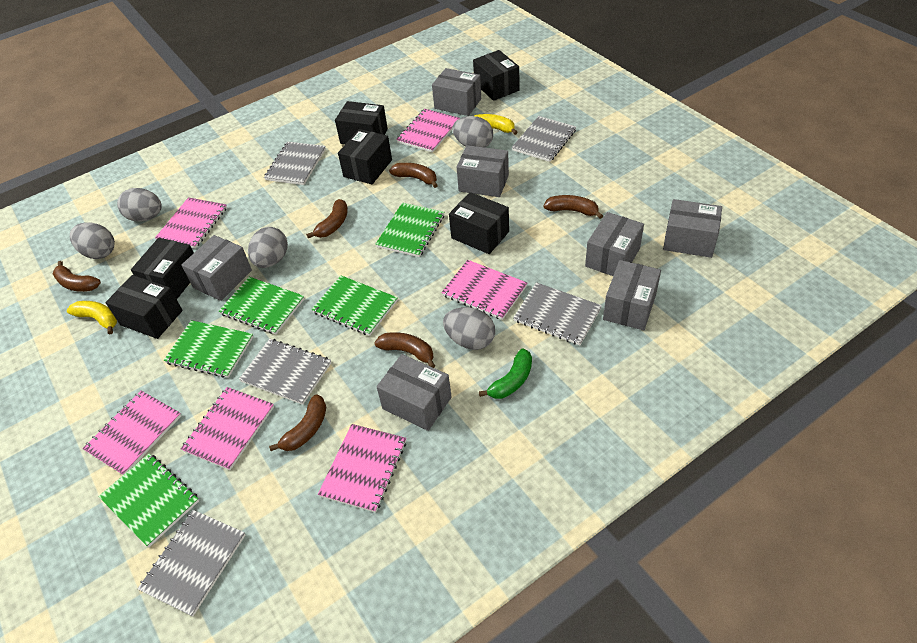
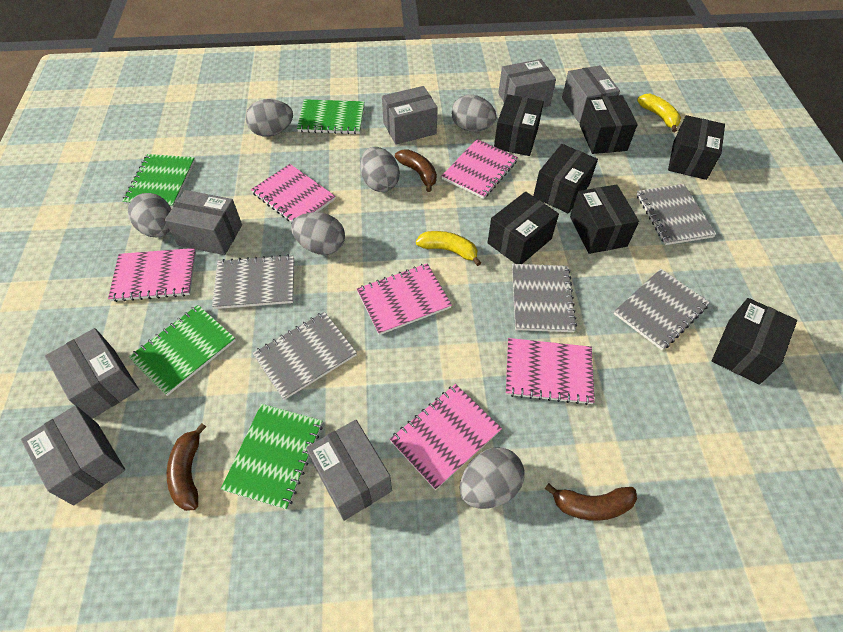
black box: [105,275,183,339] [131,238,194,299] [335,101,388,144] [338,129,392,184] [449,192,509,254] [473,50,519,101] = 6 -> [487,192,559,264] [494,94,544,156] [533,144,598,213] [570,184,639,254] [580,95,638,154] [668,115,725,180] [712,298,797,385] = 7
brown banana: [53,261,101,292] [269,394,326,451] [306,199,348,238] [374,332,435,368] [389,163,438,188] [543,195,603,219] = 6 -> [167,423,206,511] [395,149,437,192] [545,483,637,521] = 3
green banana: [479,348,532,399] = 1 -> none = 0
green notebook: [98,453,199,547] [164,320,253,378] [219,277,305,334] [311,276,398,336] [375,202,444,257] = 5 -> [122,154,195,208] [129,305,236,396] [221,404,323,510] [297,99,364,134] = 4
grey egg: [70,223,115,259] [117,188,162,222] [248,227,288,268] [443,307,495,350] [452,116,493,147] = 5 -> [128,193,172,237] [246,99,293,137] [291,212,345,255] [360,147,400,192] [452,94,496,132] [460,447,524,509] = 6

